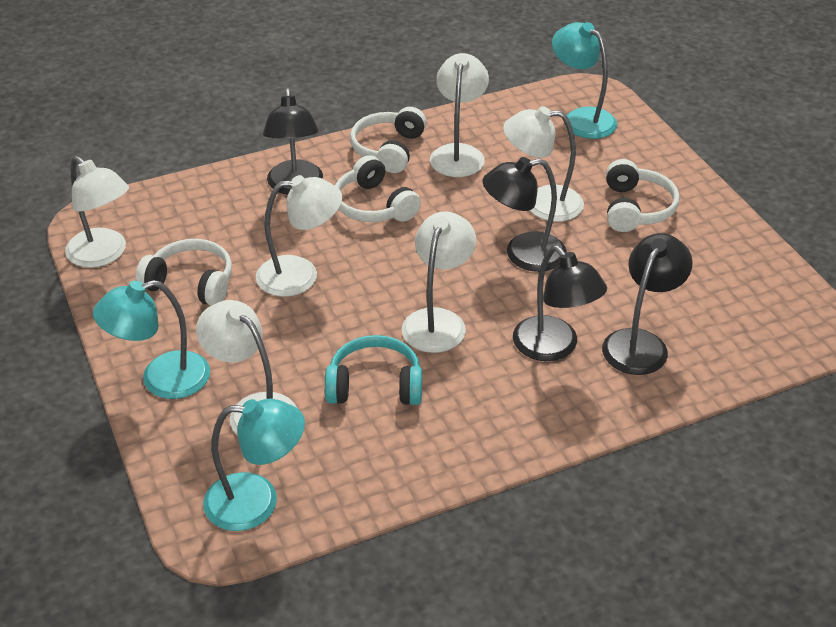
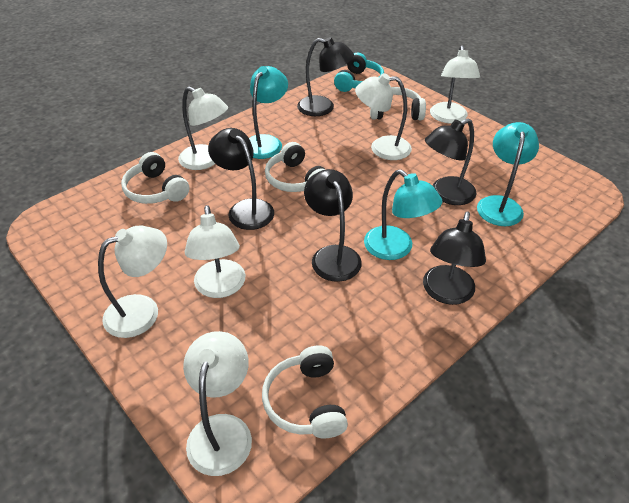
black lamp: [263,88,323,195] [483,157,567,272] [513,246,607,361] [602,233,693,375] = 4 -> [208,128,274,230] [297,37,354,116] [304,169,362,282] [423,211,486,305] [425,118,477,205] = 5

